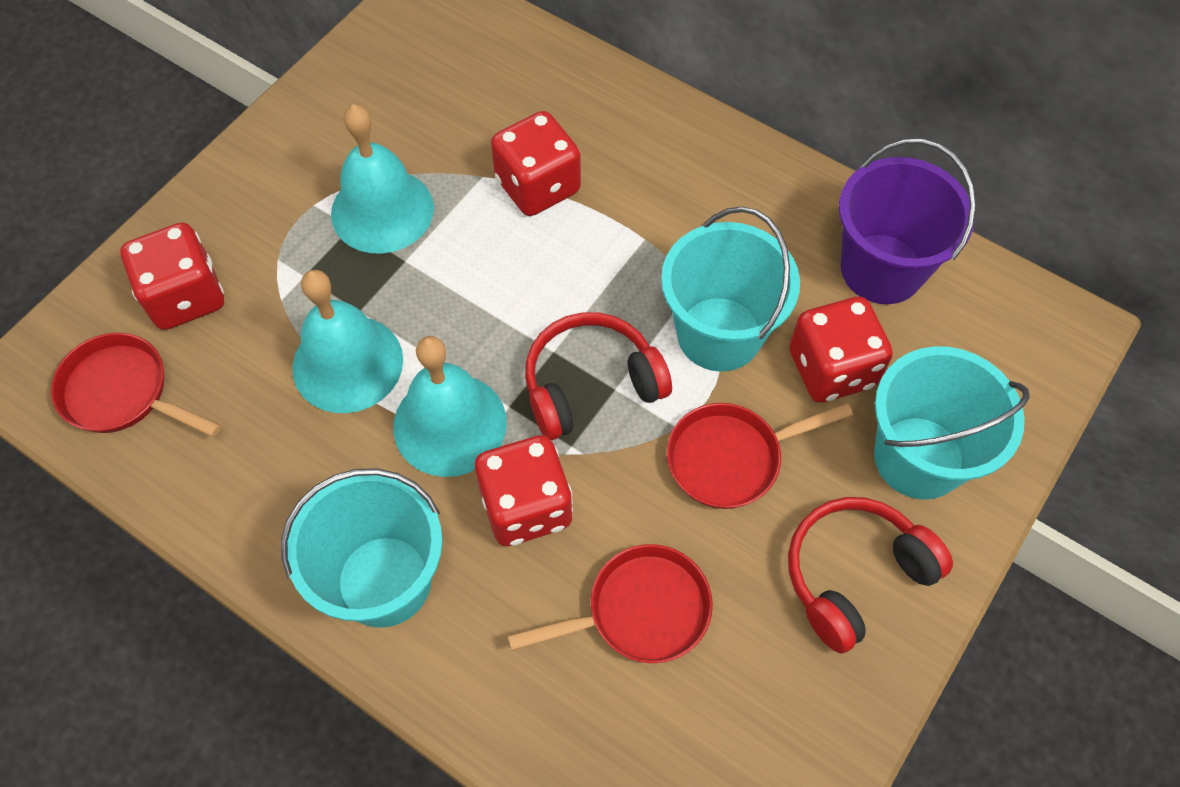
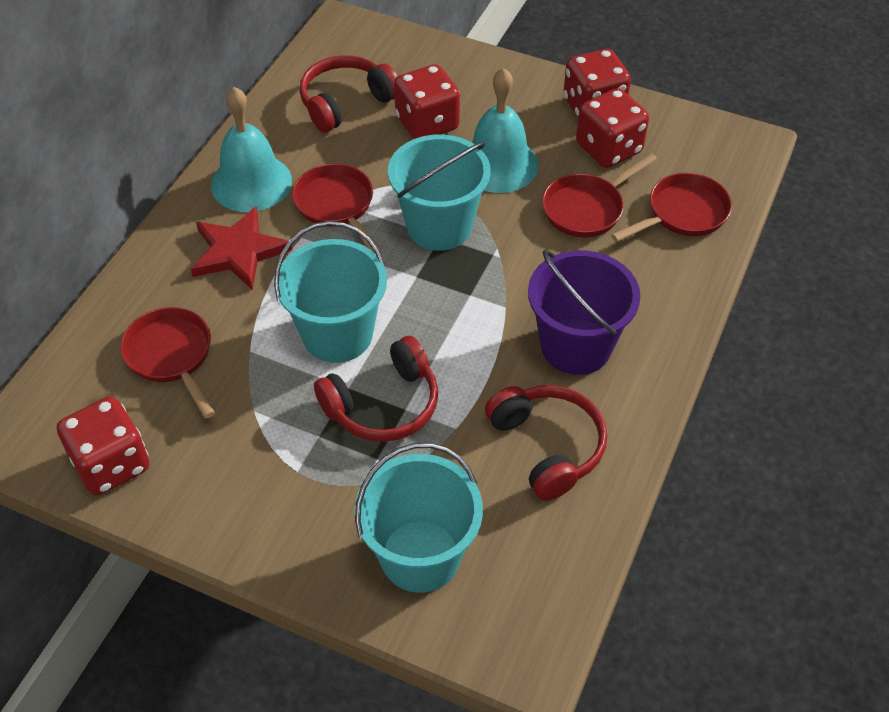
red headphones: [525,312,672,440] [788,497,953,654] = 2 -> [300,55,398,132] [314,336,438,442] [485,385,607,501] = 3
red pan: [51,333,221,437] [508,544,713,663] [667,403,853,509] = 3 -> [120,307,215,418] [292,164,382,254] [542,153,657,238] [611,173,732,242] = 4
red star: none = 0 -> [191,207,292,290] = 1
turquoise bell: [292,270,403,413] [331,104,434,254] [393,336,507,477] = 3 -> [211,87,292,212] [472,68,539,193] = 2

